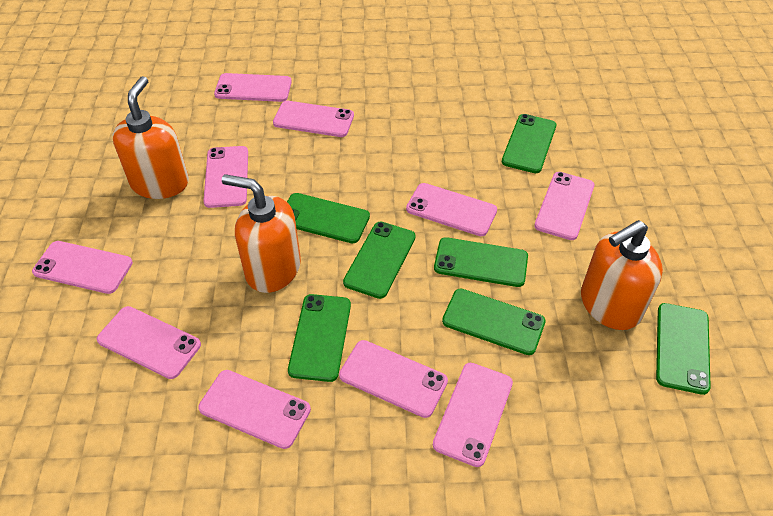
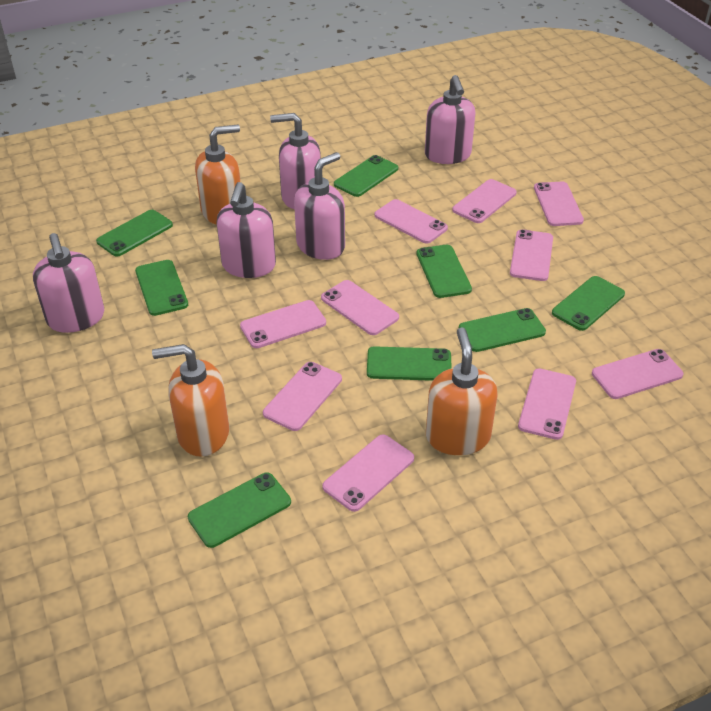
green phone: [287,193,370,243] [288,294,351,382] [343,222,416,299] [434,237,528,287] [442,289,546,355] [502,114,556,173] [656,303,711,395] = 7 -> [96,210,173,257] [135,260,188,316] [188,472,291,548] [334,155,398,197] [367,346,452,381] [416,245,472,298] [459,308,546,352] [552,276,625,331] = 8
pink soap dispenser: none = 0 -> [33,233,104,333] [216,182,276,278] [270,113,321,209] [294,152,345,260] [425,75,475,164] = 5

